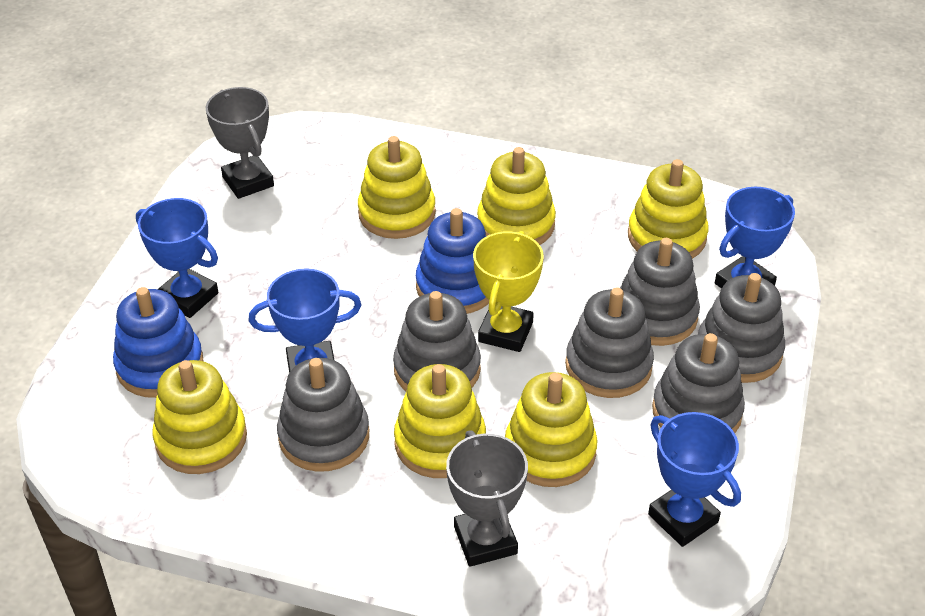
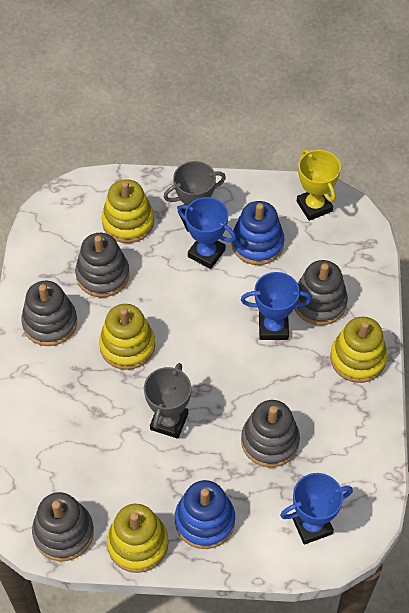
blue trophy: [136,198,219,318] [248,268,361,373] [648,412,741,547] [715,187,795,289] = 4 -> [178,197,236,269] [241,272,312,340] [280,473,353,545] = 3
grey stacking toy: [277,358,369,472] [393,291,481,391] [565,287,654,398] [620,238,700,346] [652,333,745,433] [698,273,785,383] = 6 -> [21,281,77,346] [32,492,94,561] [75,233,130,297] [241,400,300,467] [294,260,348,325] = 5
yellow stacking toy: [152,360,247,474] [358,136,436,239] [394,364,486,478] [477,147,556,245] [505,372,598,487] [628,159,709,259] = 6 -> [99,304,155,370] [102,179,154,243] [107,504,169,573] [330,317,387,383] = 4

